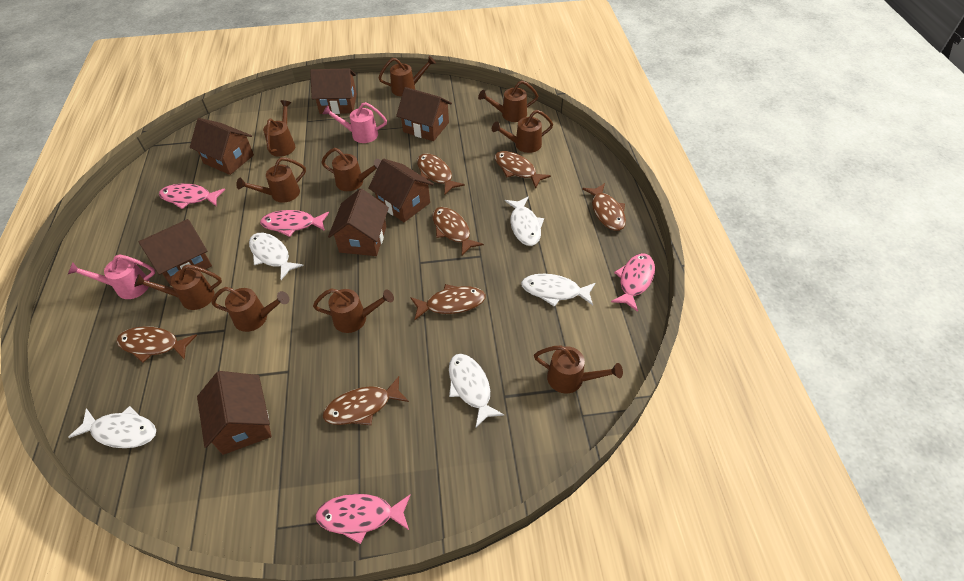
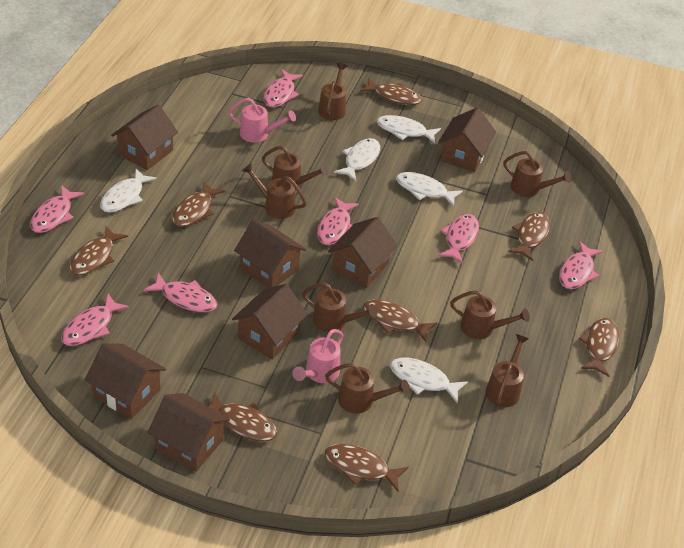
brown fish: [116,326,197,363] [323,376,409,425] [410,284,486,320] [417,153,465,195] [432,207,484,255] [495,151,551,189] [582,183,626,231] = 7 -> [69,226,128,275] [172,181,225,227] [208,393,277,442] [325,444,409,492] [360,78,422,105] [363,299,437,342] [508,212,550,261] [579,318,619,377] = 8
brown watering can: [134,265,222,310] [211,287,289,332] [236,157,306,203] [263,100,295,157] [313,288,394,333] [321,148,381,191] [378,56,436,96] [478,80,538,122] [492,110,553,153] [534,346,623,393] = 10 -> [242,163,307,219] [262,146,329,191] [302,282,378,332] [318,63,347,120] [325,363,410,413] [450,290,530,339] [486,334,529,407] [503,151,571,197] = 8
pink fish: [159,184,225,209] [260,210,329,237] [316,494,411,544] [611,253,655,312] = 4 -> [30,185,84,233] [61,294,129,346] [144,272,217,312] [263,69,303,107] [317,197,359,245] [438,214,479,264] [559,241,603,289] = 7

